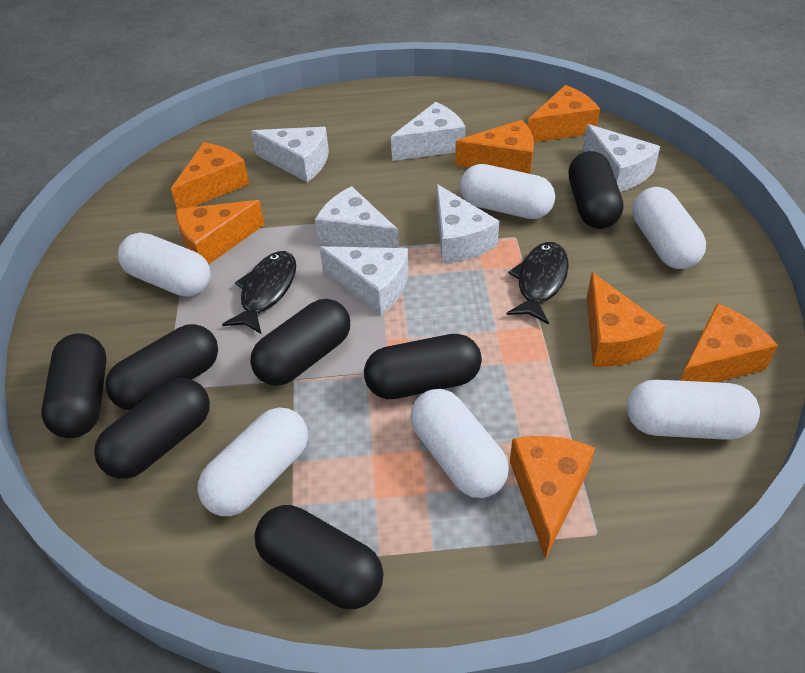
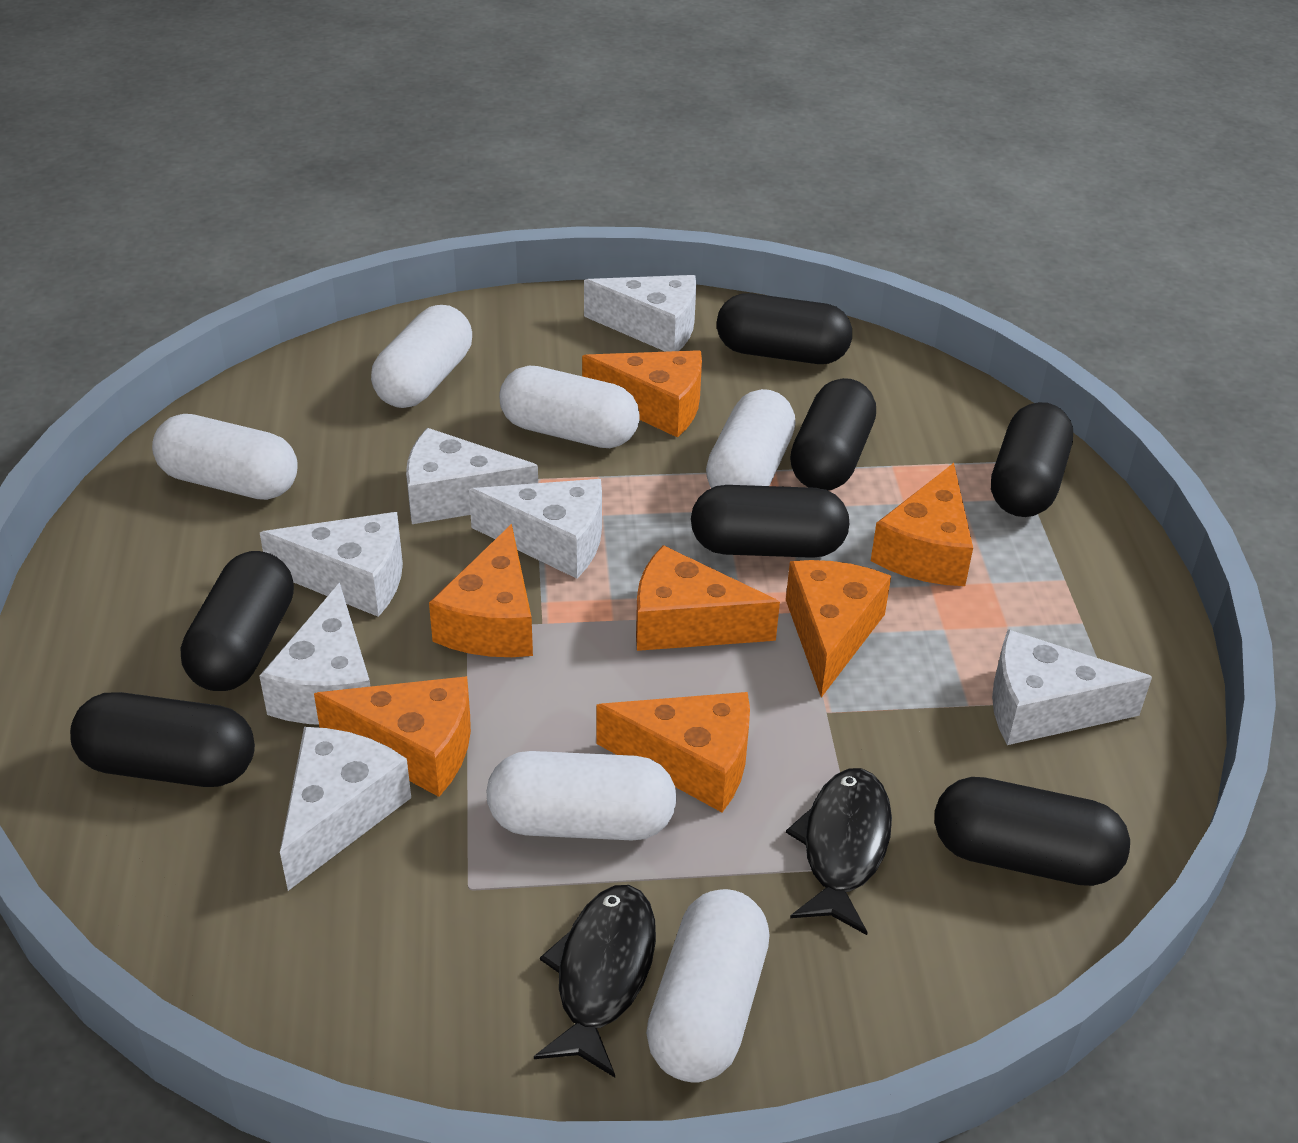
white cheese: [251,127,329,182] [315,186,399,248] [319,246,409,315] [391,102,466,161] [437,184,499,264] [583,124,660,192] = 6 -> [259,583,370,725] [260,512,403,617] [280,727,411,891] [406,428,538,524] [469,479,602,579] [584,275,696,352] [992,629,1152,745] = 7

